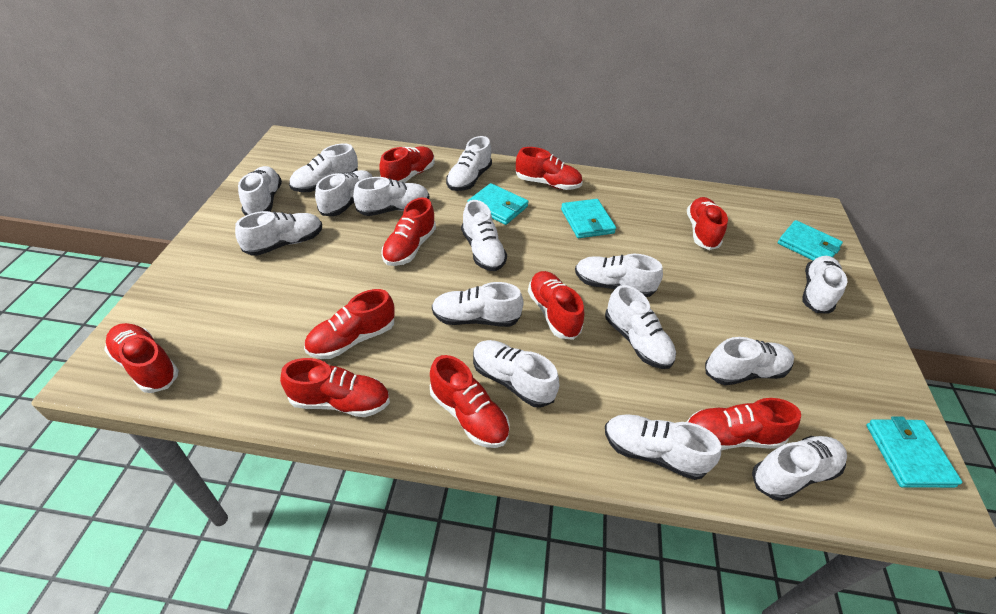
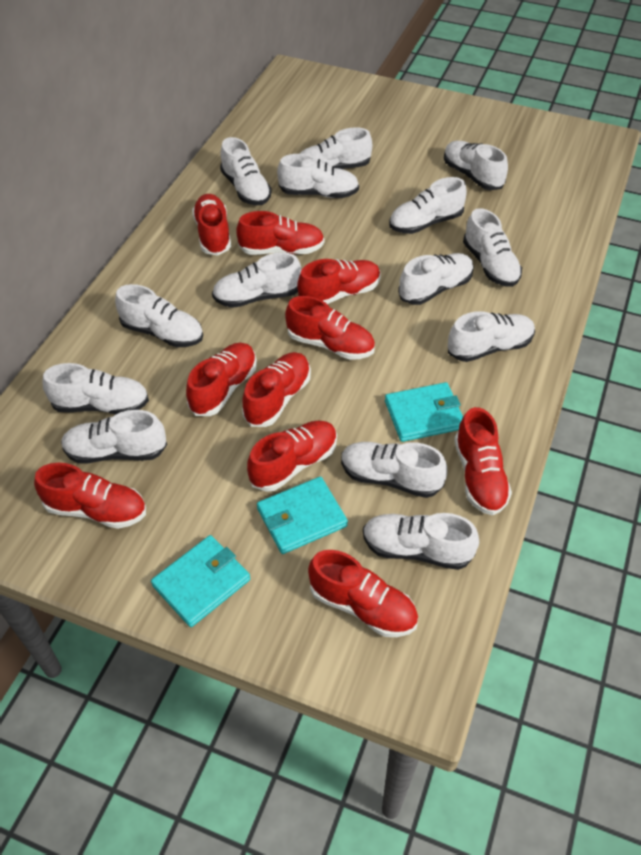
turquoise wallet: [468,183,529,225] [561,199,616,238] [778,220,843,260] [866,417,962,488] = 4 -> [151,535,250,627] [257,477,348,554] [385,382,463,442] = 3
white shoe: [235,211,322,256] [238,166,282,216] [289,144,358,192] [315,170,372,216] [353,177,429,216] [432,282,524,327] [446,136,492,191] [461,200,507,271] [473,340,559,408] [575,254,663,297] [605,285,676,369] [605,414,721,480] [705,337,794,385] [752,436,847,501] [802,256,847,314] = 15 -> [42,363,149,414] [61,410,167,463] [115,284,203,347] [212,252,302,308] [220,137,272,205] [277,154,359,198] [300,127,372,169] [341,442,447,498] [363,513,479,570] [389,177,467,234] [398,253,474,305] [444,141,508,190] [448,311,535,362] [463,208,522,287] = 14

